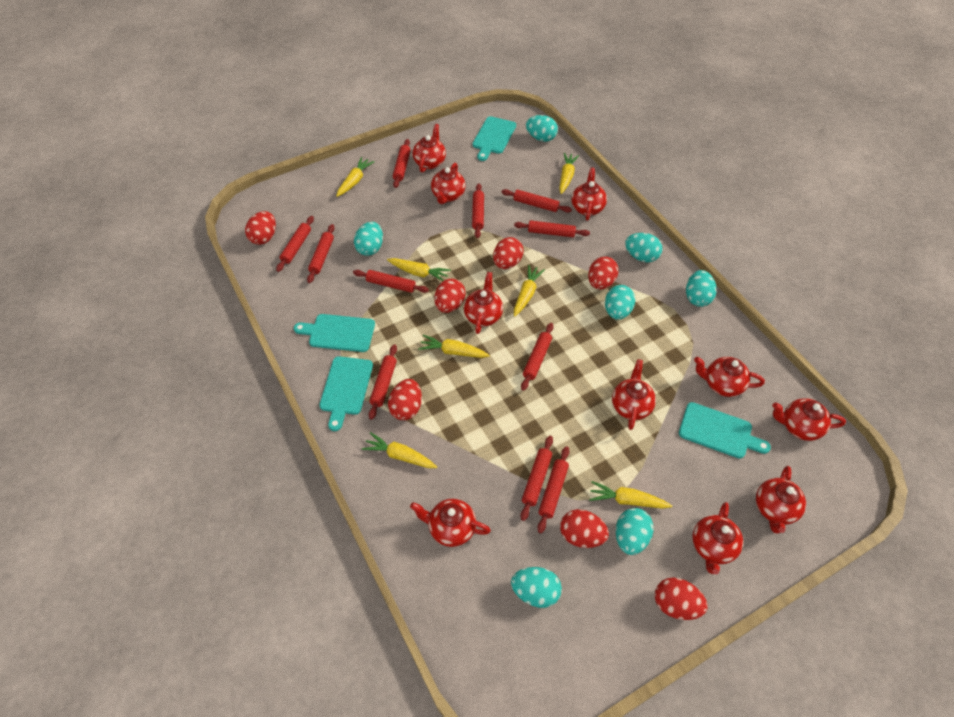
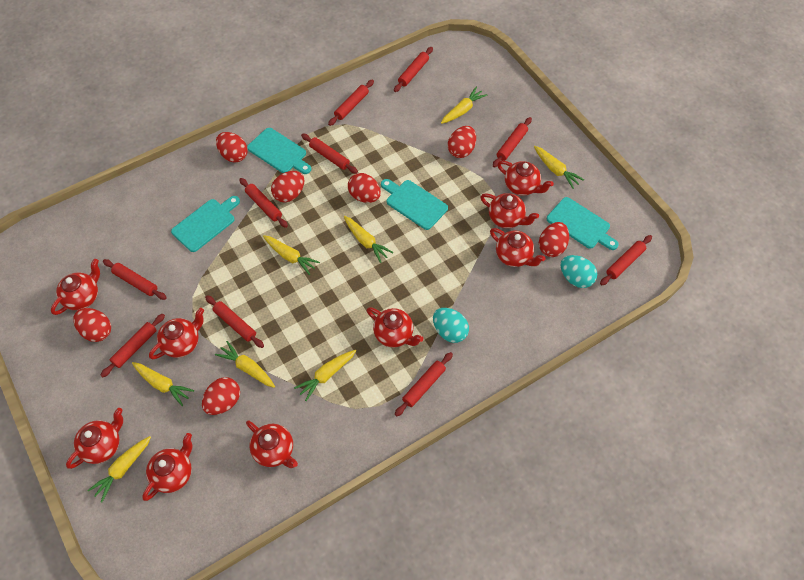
red rolling pin: [276,216,314,272] [307,224,335,283] [353,270,429,293] [369,344,397,420] [393,139,411,188] [472,183,484,238] [502,189,572,213] [514,220,590,237] [520,436,553,521] [521,323,554,391] [537,446,570,533] = 11 -> [101,314,165,377] [103,259,167,300] [205,295,264,348] [239,178,288,228] [301,134,358,174] [328,79,374,126] [394,47,433,92] [395,352,453,416] [493,117,532,168] [600,235,652,285] = 10
red teapot: [410,499,491,547] [413,124,446,172] [431,163,466,204] [464,272,503,334] [571,167,607,221] [612,359,656,430] [692,502,743,574] [694,357,765,397] [756,466,806,534] [772,398,846,441] = 10 -> [51,259,100,315] [66,408,123,469] [142,433,192,501] [149,308,204,359] [246,420,298,468] [367,307,424,347] [480,193,539,228] [490,228,546,267] [497,161,554,196] = 9
turquoise egg: [354,222,383,256] [511,567,562,608] [526,115,558,142] [605,285,635,320] [616,508,653,555] [625,233,663,263] [686,270,717,307] = 7 -> [433,308,469,343] [561,255,597,288] = 2
yellow carrot: [336,157,375,197] [362,432,437,468] [387,258,451,281] [418,335,490,358] [514,265,545,316] [559,153,579,194] [589,481,672,509] = 7 -> [87,436,151,502] [132,362,194,406] [215,341,275,388] [263,235,320,275] [294,350,356,401] [344,216,393,263] [441,87,487,124] [534,146,584,189] = 8

